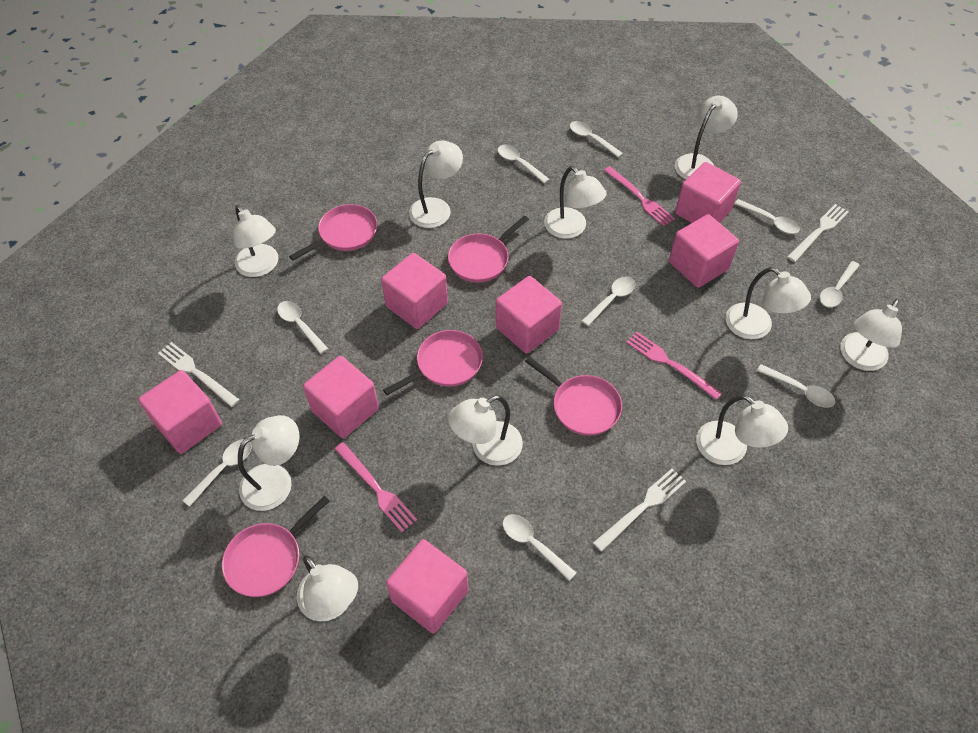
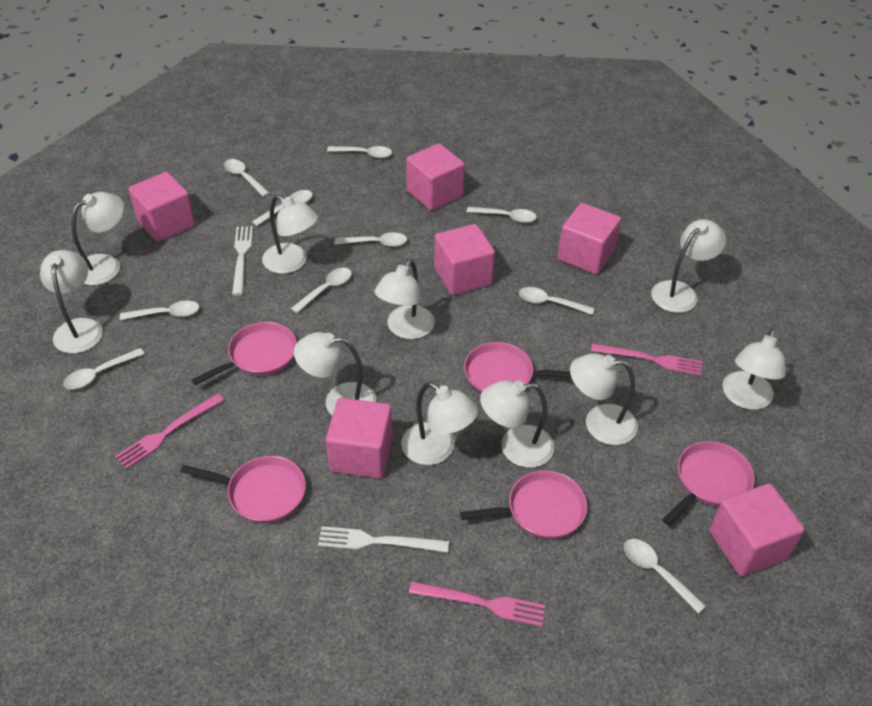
pink cube: [138,370,222,454] [303,356,379,438] [381,253,448,329] [386,539,468,634] [496,276,562,354] [669,214,739,288] [675,162,741,223] = 7 -> [128,172,195,242] [326,398,392,478] [406,143,465,210] [434,224,495,295] [558,203,621,274] [709,483,805,576] = 6
white fork: [158,342,239,407] [593,469,686,552] [787,204,849,262] = 3 -> [232,226,253,295] [318,526,449,553] = 2
white spoon: [182,439,252,507] [277,301,328,354] [498,145,550,184] [502,514,576,581] [570,121,623,158] [582,276,635,326] [735,199,800,234] [757,364,836,408] [819,261,860,307] = 9 -> [63,348,145,389] [120,300,199,320] [224,159,270,197] [252,190,313,226] [291,268,352,313] [327,146,392,158] [335,232,407,247] [466,207,537,223] [519,287,594,315] [624,539,706,614] = 10

